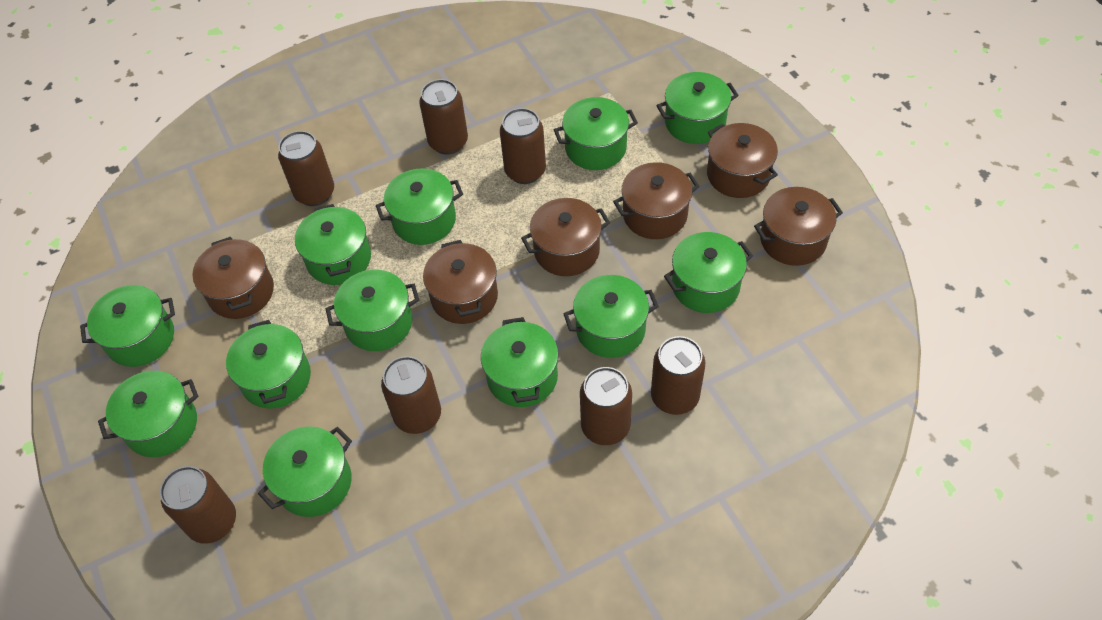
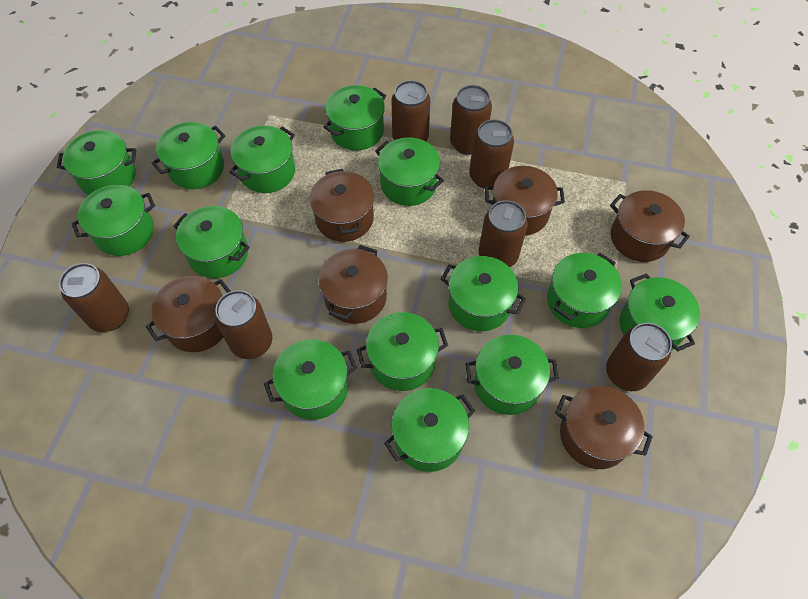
green pot: [80,285,175,367] [98,371,199,457] [226,320,311,409] [258,426,352,517] [295,204,371,285] [325,270,419,351] [376,168,463,245] [481,317,559,407] [554,97,638,170] [563,275,659,358] [656,72,739,144] [664,232,753,313] = 12 -> [57,130,136,195] [71,185,155,256] [152,122,225,189] [173,206,250,278] [229,125,295,193] [264,339,357,420] [324,85,386,151] [357,312,448,391] [375,137,444,206] [384,388,475,472] [441,256,526,331] [466,335,559,415] [547,253,622,328] [619,273,700,351] = 14

